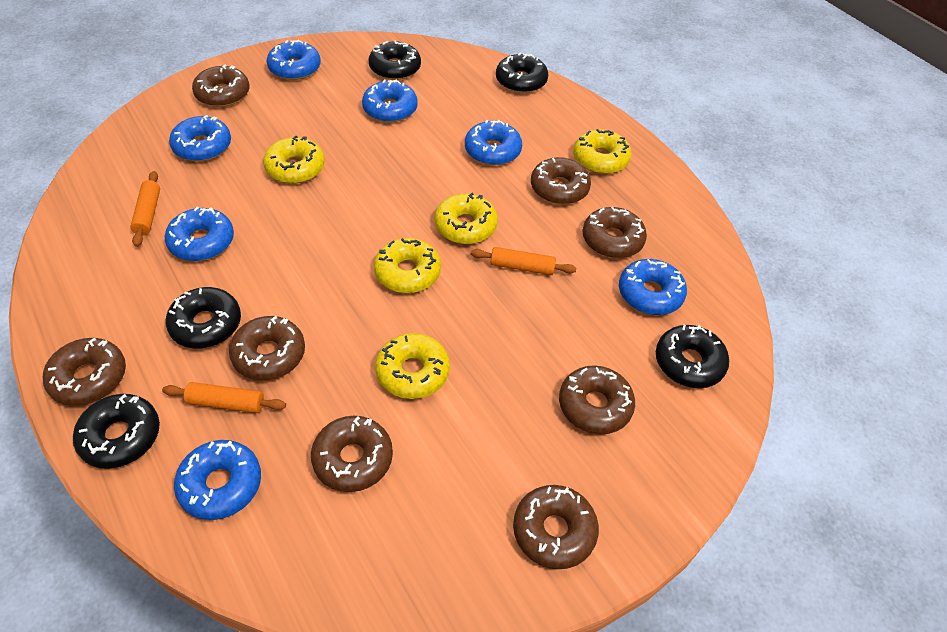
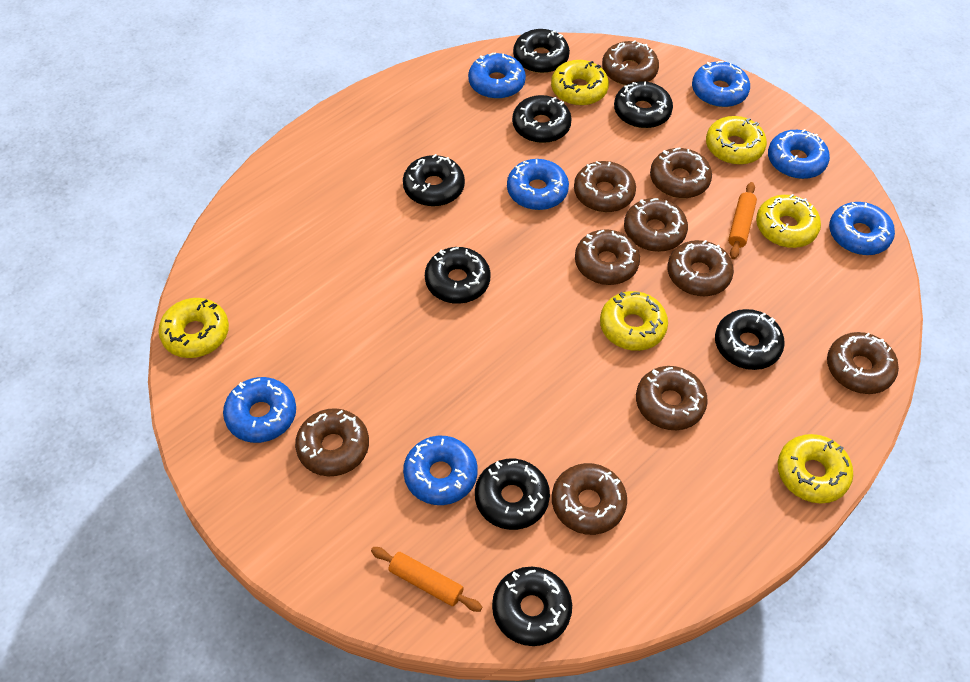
black donut: [73,394,160,469] [165,287,241,348] [368,40,421,80] [496,53,548,93] [656,325,729,388] = 5 -> [403,154,465,207] [425,247,491,304] [475,459,550,530] [492,567,572,646] [512,95,572,143] [513,29,570,73] [614,81,673,128] [715,309,785,370] = 8
brown donut: [43,338,126,406] [192,64,250,107] [229,316,305,380] [311,416,393,492] [513,485,599,569] [531,157,591,205] [559,365,635,434] [582,207,647,258] = 8 -> [295,408,369,476] [552,463,627,535] [574,161,636,212] [575,229,640,285] [602,40,659,85] [624,198,688,252] [636,366,708,430] [650,147,712,198] [667,240,734,296] [827,332,899,394] = 10
orange rolling pin: [130,171,160,247] [162,382,286,413] [471,247,576,275] = 3 -> [371,547,482,612] [728,182,757,259] = 2
yellow donut: [263,136,325,184] [374,238,441,293] [375,333,450,399] [434,193,498,244] [573,129,632,174] = 5 -> [158,298,229,358] [551,60,609,106] [600,291,668,351] [706,116,767,165] [756,194,821,248] [778,434,853,504] = 6

